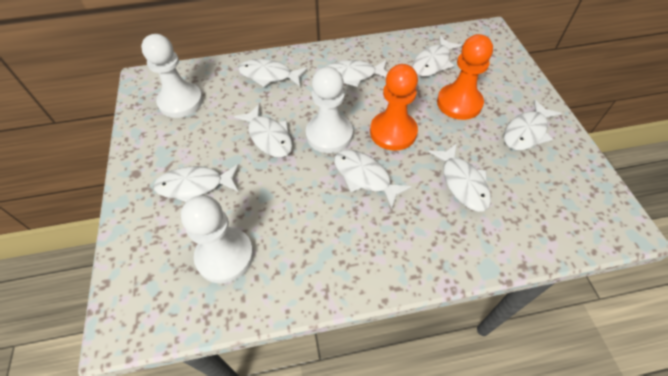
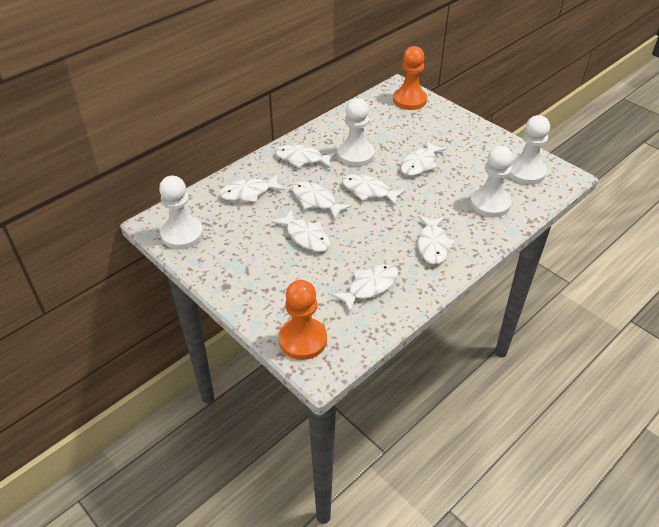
white pawn: [141,34,203,118] [181,195,254,284] [306,67,353,153] = 3 -> [159,176,203,249] [337,98,375,167] [470,146,513,217] [509,115,550,185] = 4

